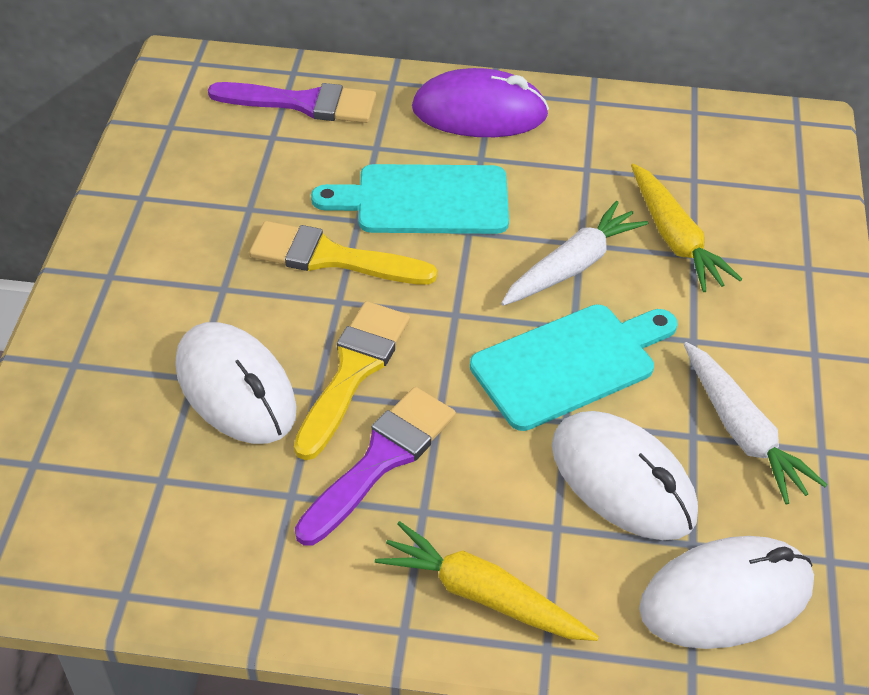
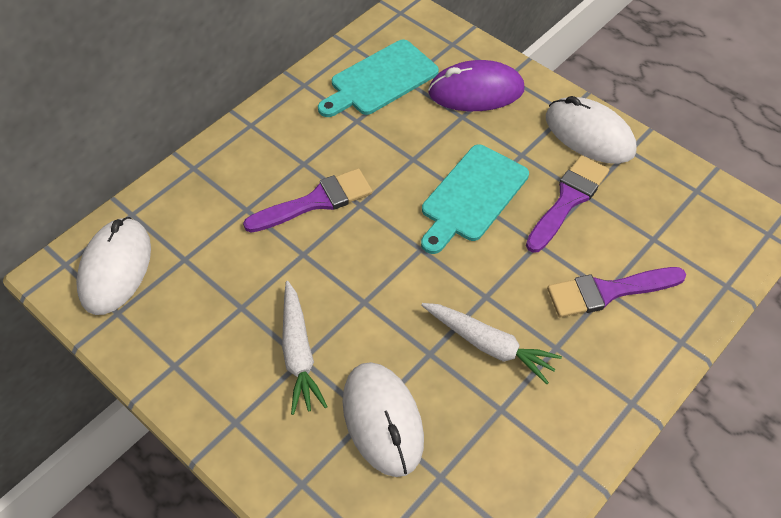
purple brush: [208,82,376,123] [295,387,456,546] = 2 -> [243,168,372,232] [526,155,609,253] [547,267,686,317] = 3
yellow brush: [249,221,437,285] [294,301,410,460] = 2 -> none = 0
yellow carrot: [375,521,599,641] [631,163,742,292] = 2 -> none = 0

